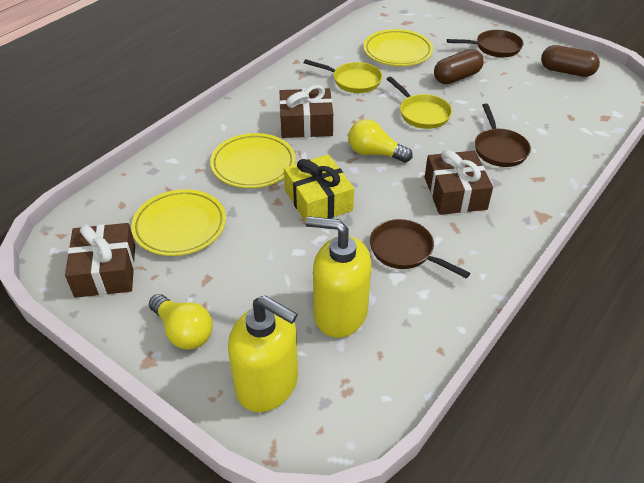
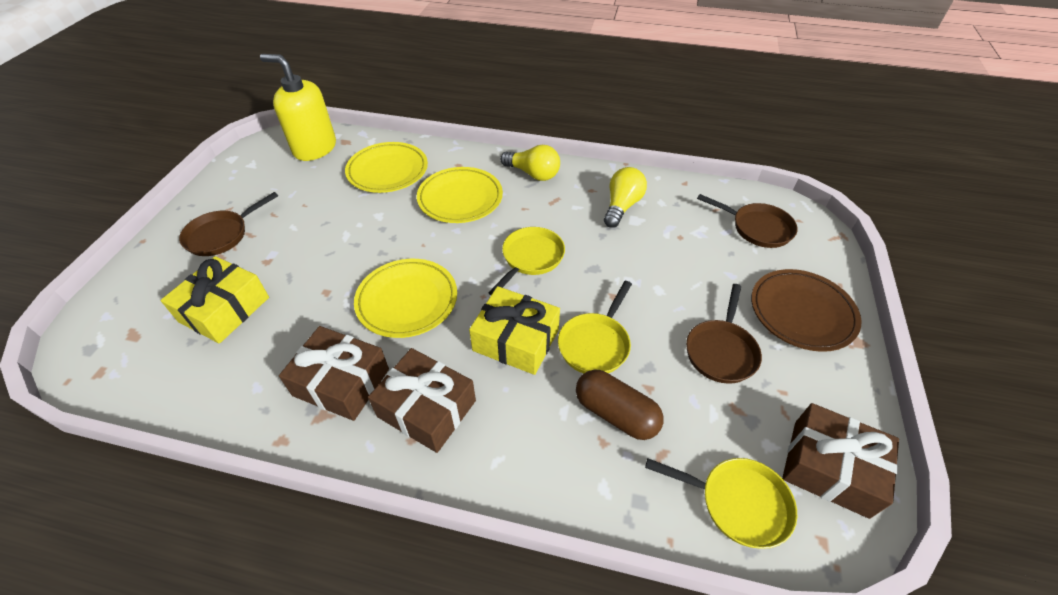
brown capsule: [434,49,484,84] [541,45,600,77] = 2 -> [576,370,664,440] = 1
brown plate: none = 0 -> [751,269,862,352] = 1
yellow gift: [284,154,354,222] = 1 -> [160,256,269,344] [469,286,560,375] = 2
yellow pan: [304,59,382,93] [387,77,452,129] = 2 -> [488,227,565,295] [558,281,632,374] [645,458,797,549] = 3
yellow soap dispenser: [228,295,298,412] [305,216,371,338] = 2 -> [260,54,336,161] = 1

